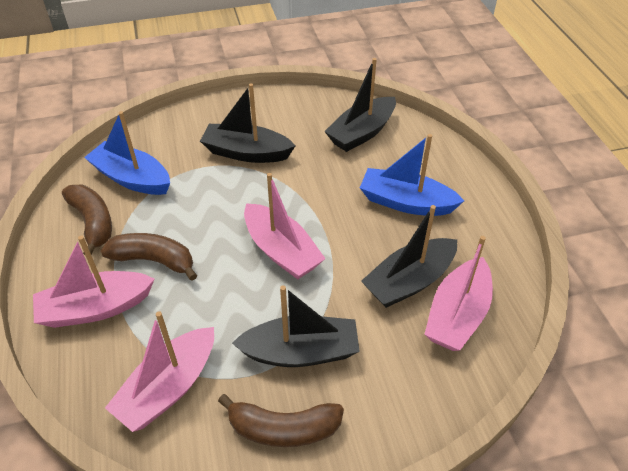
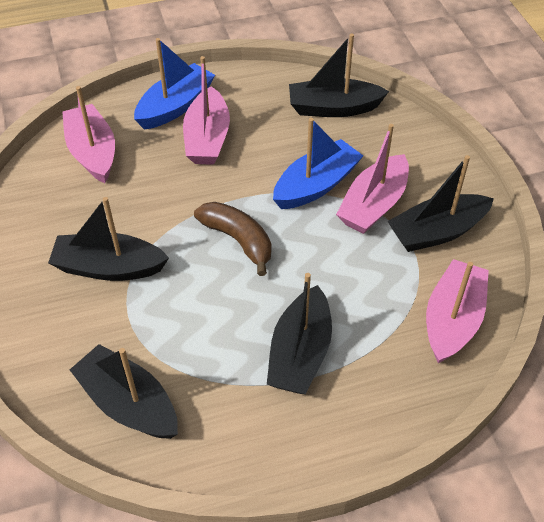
black boat: [200,83,296,163] [232,285,360,367] [324,58,396,152] [361,205,457,308] = 4 -> [48,197,169,281] [70,344,178,439] [267,273,332,394] [289,34,389,117] [387,155,494,252] = 5
brown banana: [62,185,112,255] [101,233,197,281] [218,394,344,447] = 3 -> [194,202,271,276] = 1

